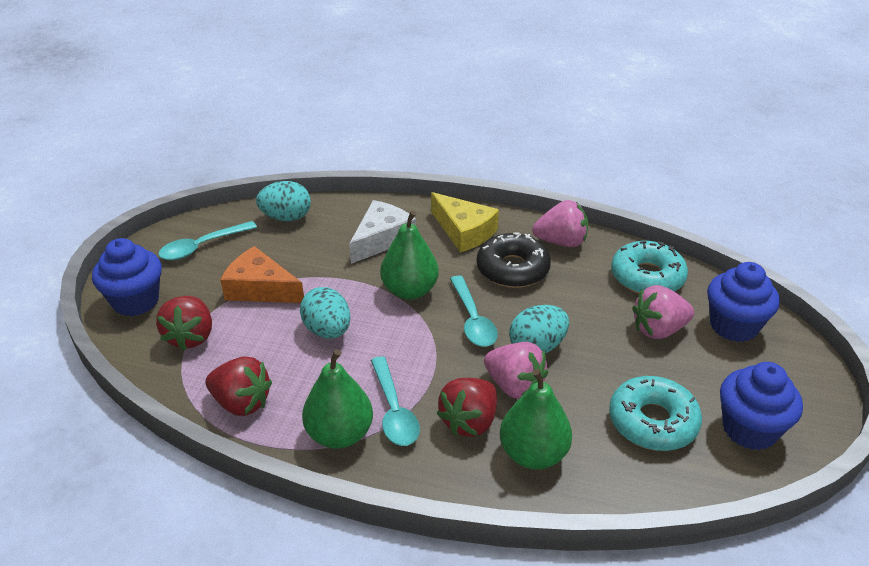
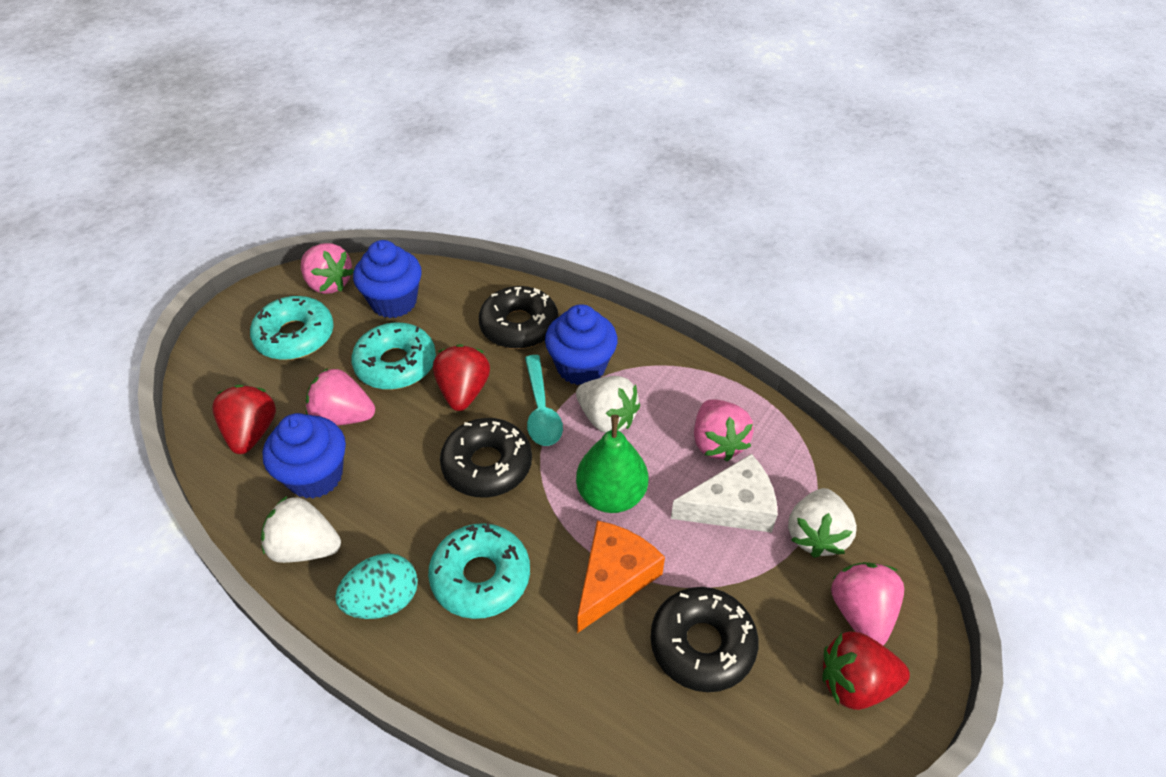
black donut: [477,232,551,288] = 1 -> [440,418,532,498] [479,286,558,349] [650,587,758,692] = 3
green pear: [302,349,373,449] [380,210,439,300] [500,369,572,469] = 3 -> [576,415,648,513] = 1
pink strawberry: [484,342,548,399] [532,200,588,247] [632,285,694,339] = 3 -> [301,243,354,294] [306,368,375,426] [694,399,754,461] [831,562,904,645] = 4
turquoise donut: [609,376,702,451] [611,241,688,294] = 2 -> [250,296,334,360] [351,323,436,390] [428,523,530,619] = 3
turquoise egg: [256,181,311,221] [300,287,351,338] [509,305,569,354] = 3 -> [335,553,418,619] = 1
turquoise spoon: [158,221,257,260] [371,356,420,446] [450,275,498,347] = 3 -> [525,355,563,446] = 1
white strawberry: none = 0 -> [261,495,341,563] [576,376,640,433] [788,488,857,558] = 3
yellow cheese: [431,192,499,253] = 1 -> none = 0

